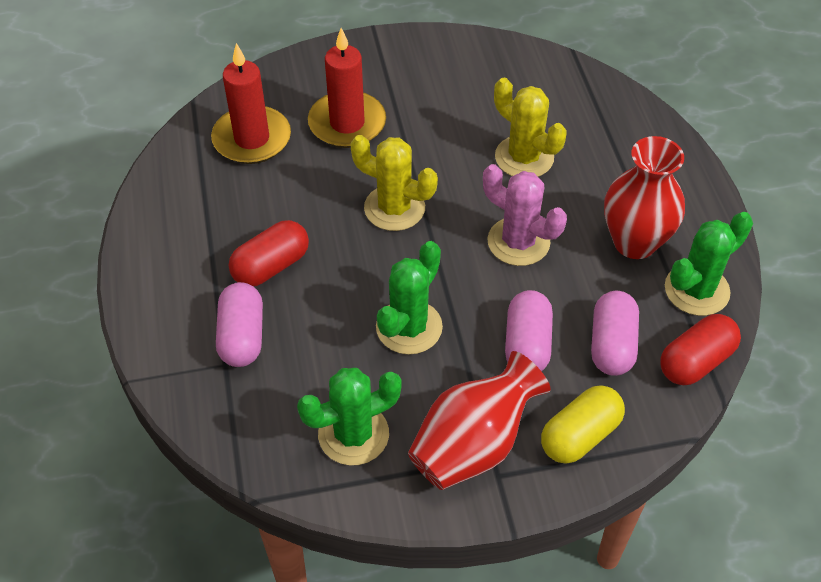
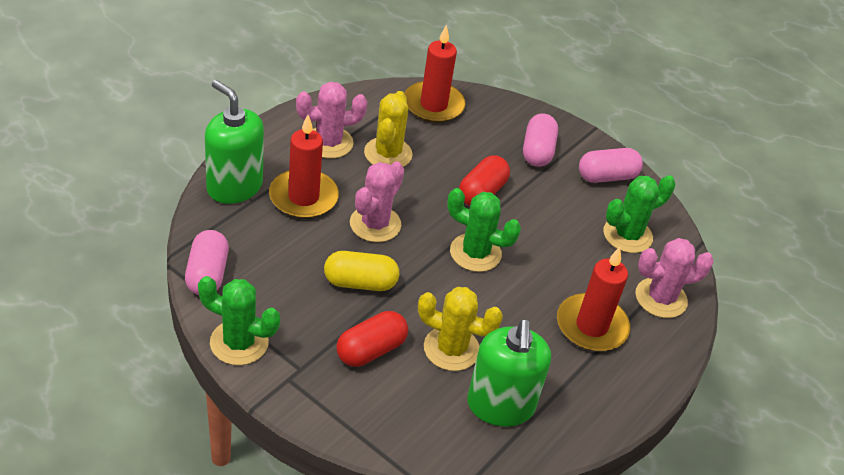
green soap dispenser: none = 0 -> [205,80,264,204] [467,319,551,427] = 2
pink cactus: [483,164,567,266] = 1 -> [296,82,368,159] [350,161,404,242] [635,238,714,318] = 3
red candle: [211,43,291,164] [308,28,386,148] = 2 -> [269,115,339,219] [404,25,466,123] [557,247,630,352] = 3
red vase: [408,351,551,490] [604,136,685,259] = 2 -> none = 0

